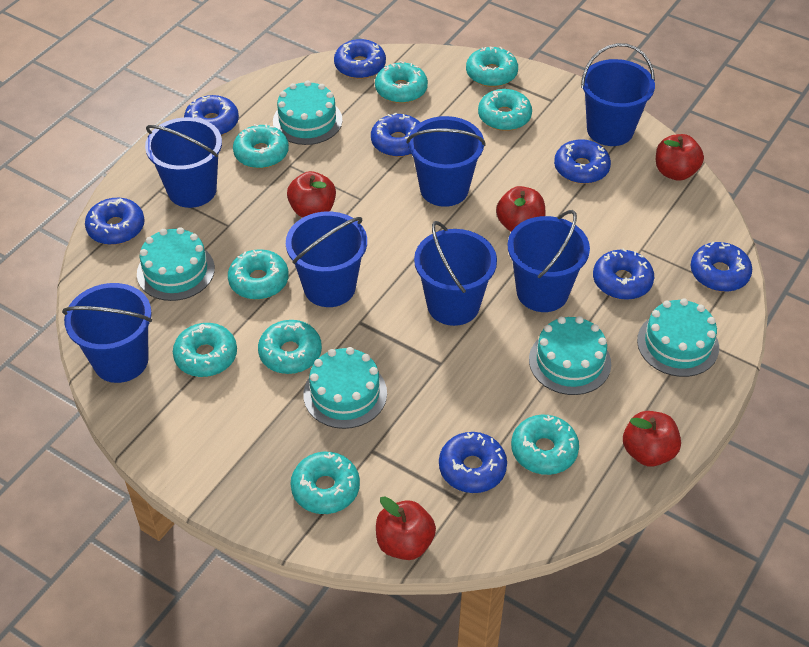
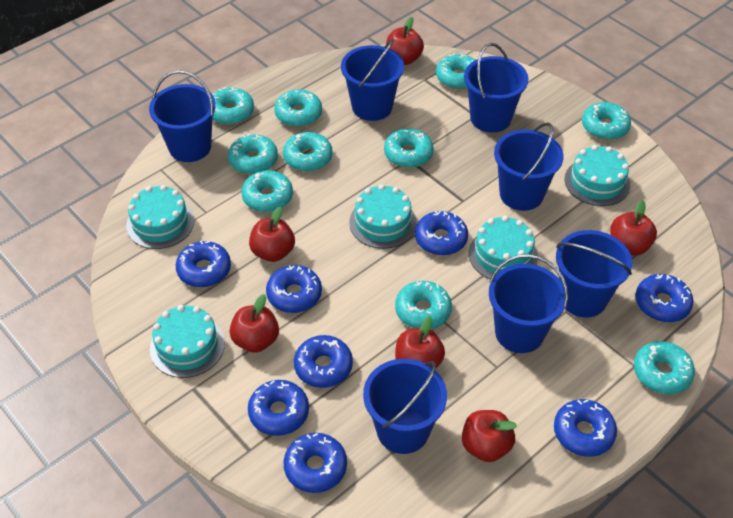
red apple: [287,171,336,218] [376,496,436,560] [496,186,546,232] [623,411,681,467] [656,134,704,181] = 5 -> [230,294,279,353] [249,206,295,262] [386,17,424,65] [395,316,445,368] [462,410,517,462] [610,200,657,256] = 6
turquoise donut: [173,323,237,377] [228,249,289,300] [233,124,289,168] [258,320,322,374] [291,452,360,514] [375,61,428,103] [466,46,518,87] [478,89,532,131] [511,415,579,475] = 9 -> [212,87,254,125] [228,134,278,174] [241,170,293,212] [274,89,322,127] [283,132,332,171] [384,128,434,168] [395,281,452,329] [436,53,475,89] [582,102,631,140] [634,341,695,394] = 10

